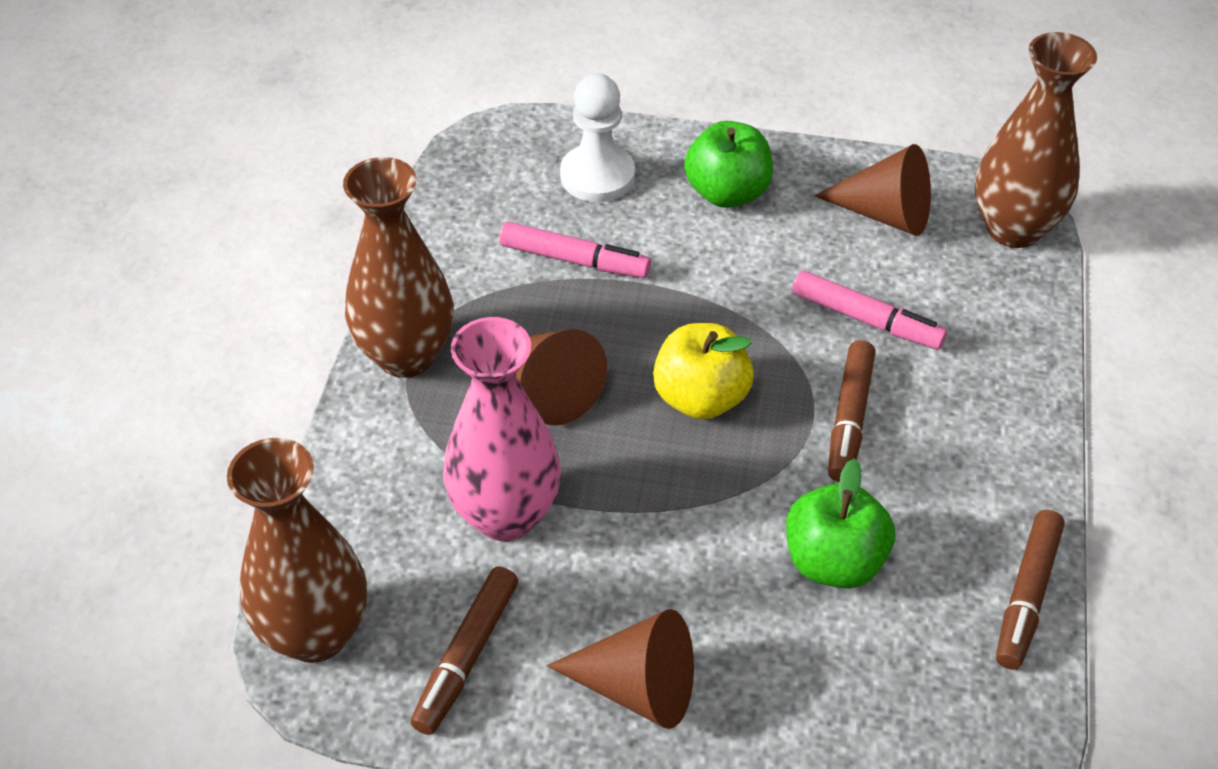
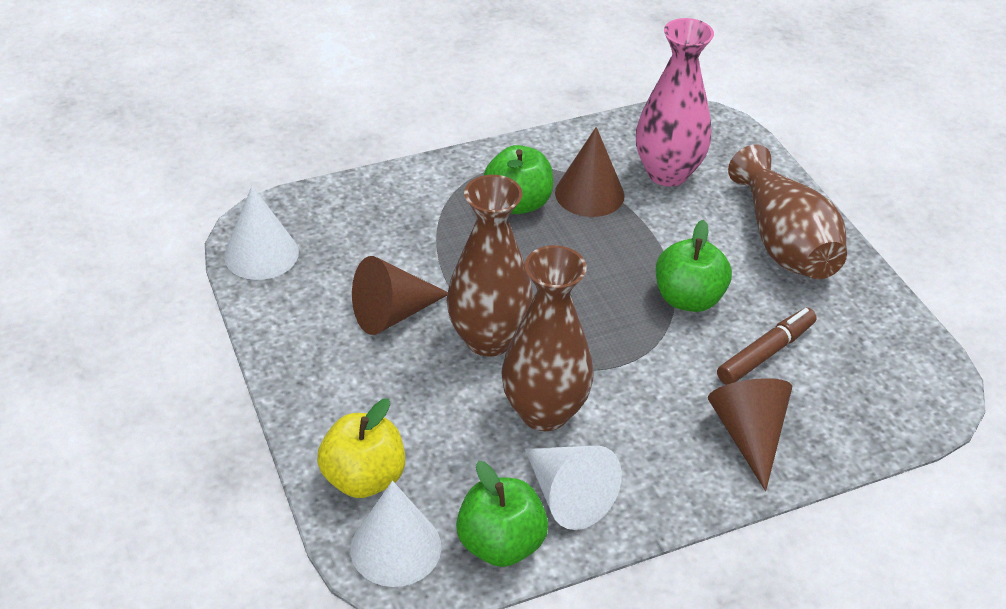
brown marker: [410,566,518,735] [828,340,875,482] [996,510,1065,669] = 3 -> [717,308,817,385] = 1
green apple: [684,121,773,208] [786,458,895,588] = 2 -> [456,461,548,567] [484,145,553,214] [656,220,732,312] = 3
pink marker: [499,222,651,278] [792,270,947,350] = 2 -> none = 0
white cone: none = 0 -> [224,186,299,280] [350,481,441,587] [525,445,622,530] = 3
white pawn: [560,74,635,202] = 1 -> none = 0

